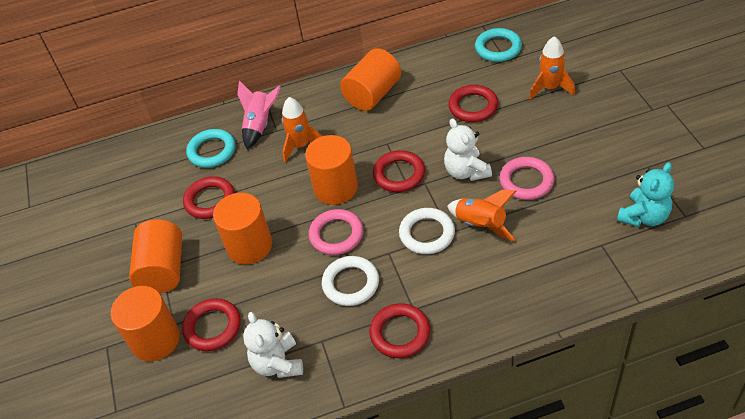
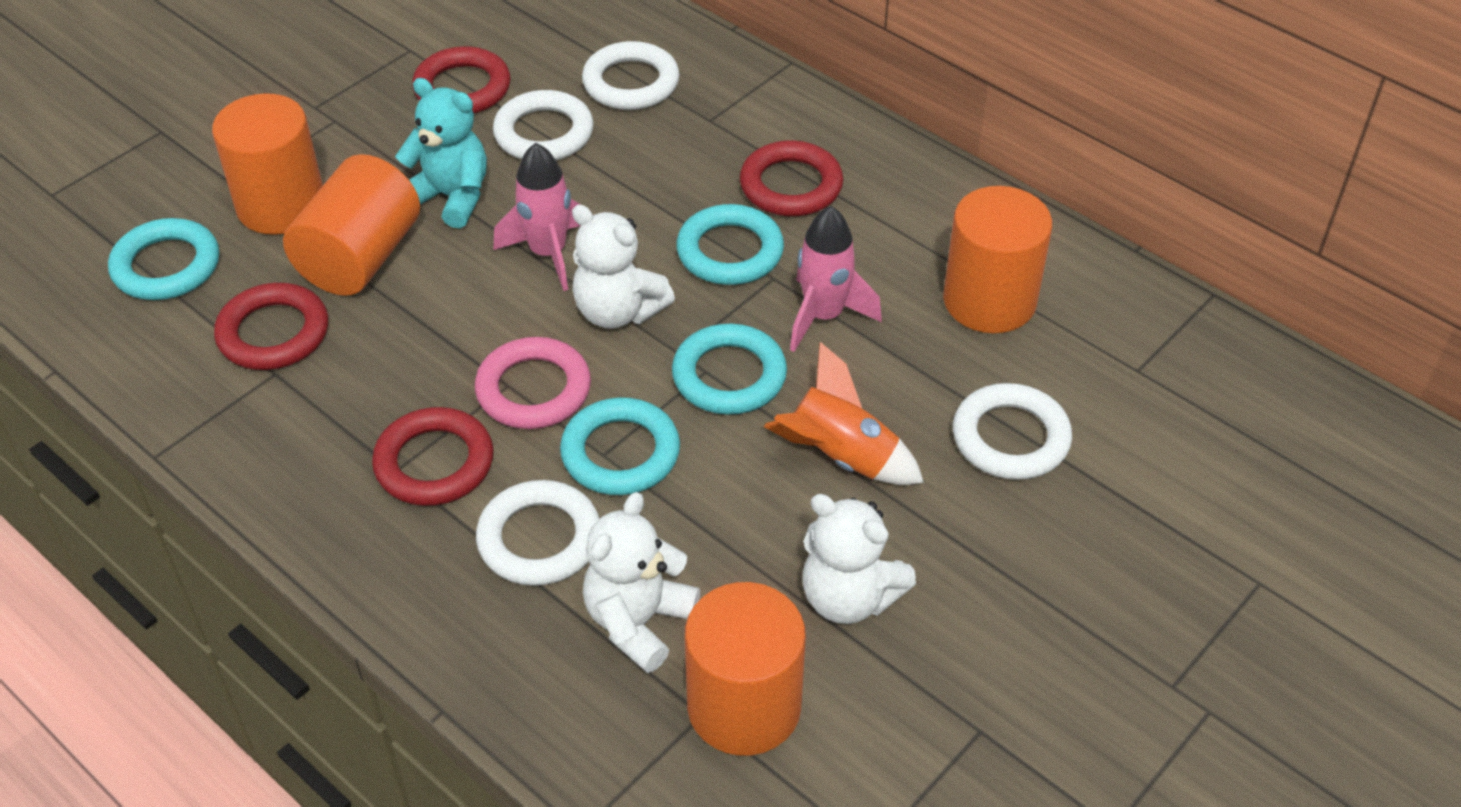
orange cylinder: [111,286,180,361] [129,219,182,293] [213,193,272,264] [305,135,358,205] [340,48,401,111] = 5 -> [212,93,323,235] [283,154,420,296] [685,582,806,756] [943,186,1052,333] = 4
orange rocket: [282,97,322,163] [447,190,516,241] [529,36,575,100] = 3 -> [764,342,924,485] = 1
pink ring: [309,209,363,255] [499,157,555,200] = 2 -> [475,337,591,429] = 1
pink rocket: [237,81,281,149] = 1 -> [493,143,580,291] [790,206,882,352] = 2
red ring: [182,298,241,351] [183,176,235,219] [369,303,430,358] [373,150,425,192] [448,85,498,122] = 5 -> [214,283,328,370] [372,407,494,506] [412,46,511,113] [740,140,843,216] = 4
turquoise ring: [186,129,235,168] [475,28,522,62] = 2 -> [108,218,219,300] [560,397,680,495] [672,324,787,415] [676,204,784,285] = 4
white ring: [322,256,379,306] [399,208,455,254] = 2 -> [476,480,600,586] [493,90,594,160] [582,41,679,110] [953,383,1072,480] = 4
white teddy bear: [243,312,303,378] [444,118,492,181] = 2 -> [572,204,675,329] [583,492,700,673] [802,494,916,624] = 3

